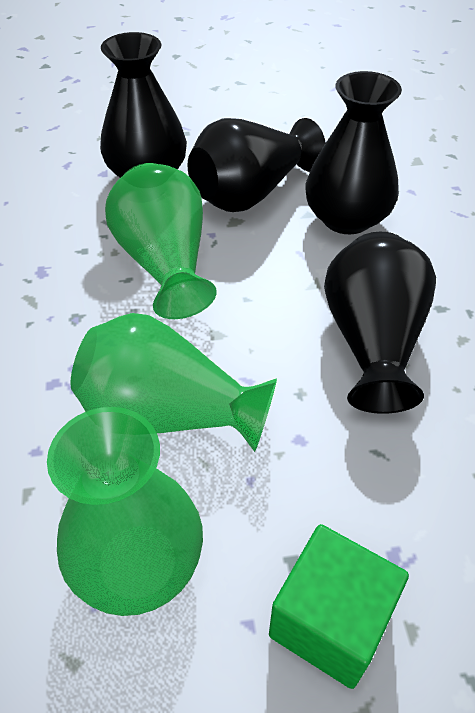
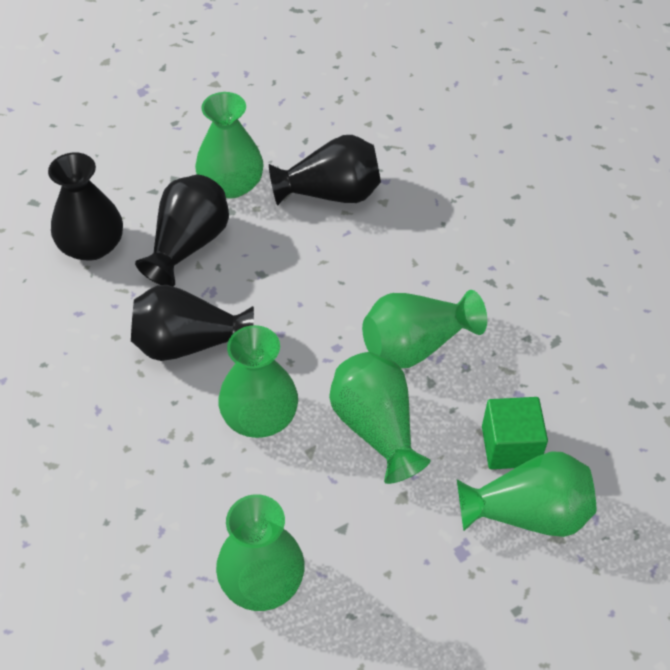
green vase: [47,407,203,616] [70,313,277,452] [105,163,217,319] = 3 -> [195,92,264,199] [216,494,305,611] [218,325,298,438] [329,352,431,484] [362,290,487,368] [457,451,596,537] = 6

